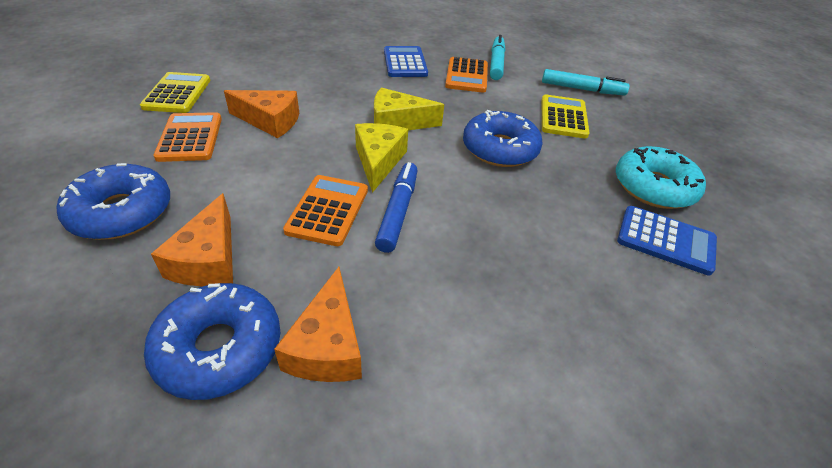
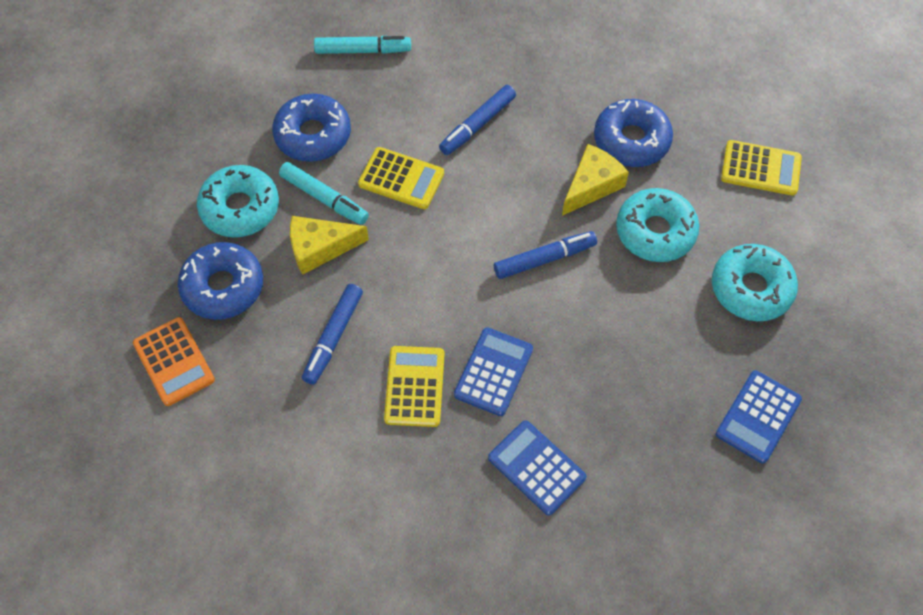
blue calculator: [384,46,428,77] [617,206,717,276] = 2 -> [454,327,533,416] [488,420,586,515] [716,370,802,464] = 3
blue marker: [375,162,418,253] = 1 -> [302,284,363,385] [439,85,516,155] [494,231,597,279] = 3
orange calculator: [153,112,222,162] [283,175,368,246] [445,57,488,93] = 3 -> [133,317,215,406] = 1
orange cheese: [151,193,233,286] [224,90,299,138] [274,267,362,382] = 3 -> none = 0
turquoise donut: [616,146,706,209] = 1 -> [197,165,279,238] [616,188,699,262] [712,244,798,321] = 3
yellow calculator: [140,72,211,113] [542,95,589,139] = 2 -> [358,147,444,209] [384,346,444,427] [721,140,802,196] = 3

